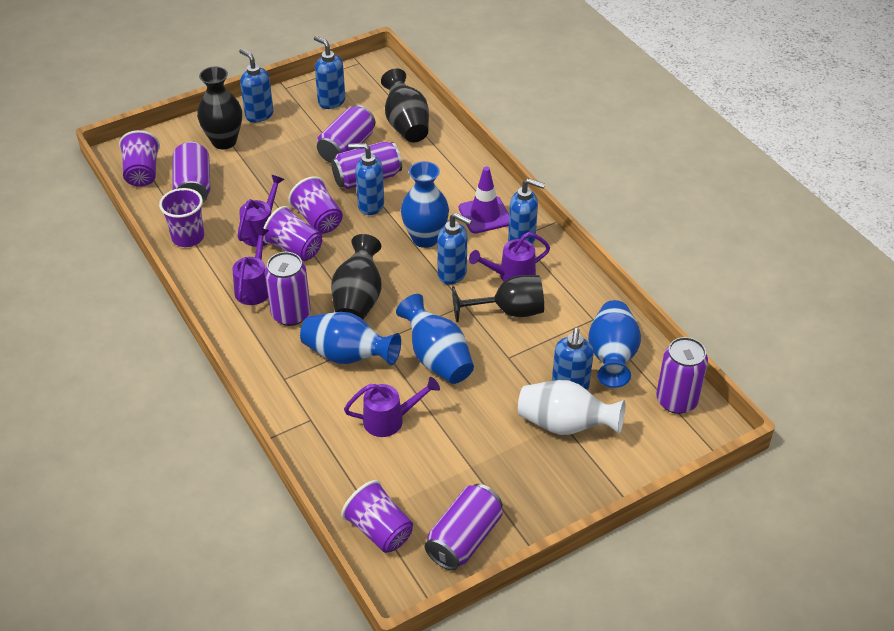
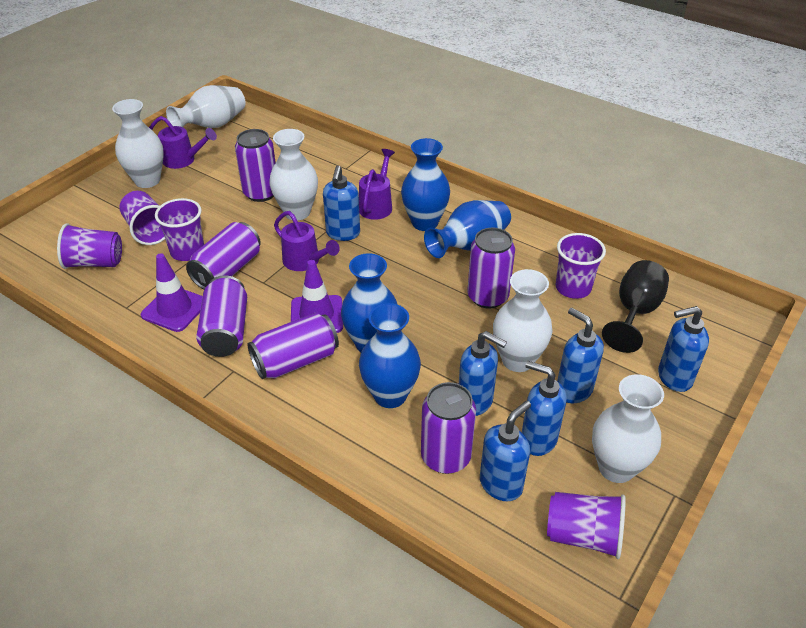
black vase: [197,67,242,149] [331,234,382,319] [381,68,429,142] = 3 -> none = 0
purple traffic cone: [459,167,509,234] = 1 -> [141,253,203,332] [291,260,343,333] = 2
purple watering can: [232,228,269,305] [237,175,284,247] [344,377,440,437] [469,232,550,281] = 4 -> [149,116,217,169] [274,211,340,271] [359,149,395,220] = 3
white vase: [518,380,625,435] = 1 -> [112,99,164,188] [166,85,246,128] [269,129,318,220] [493,269,553,372] [592,374,664,483] = 5

